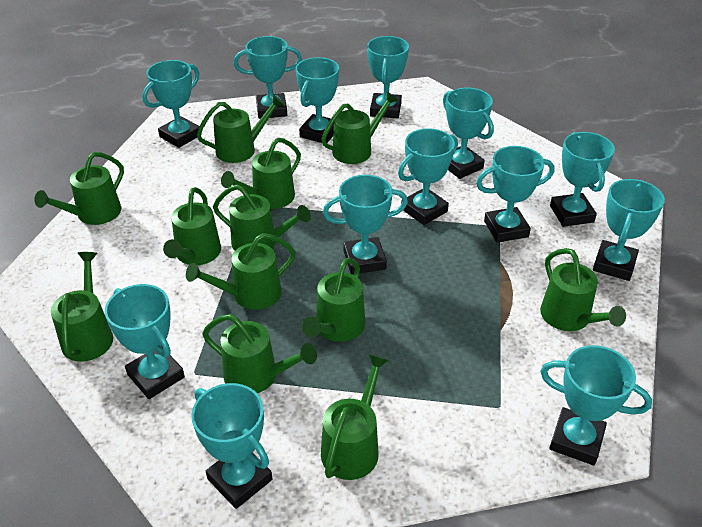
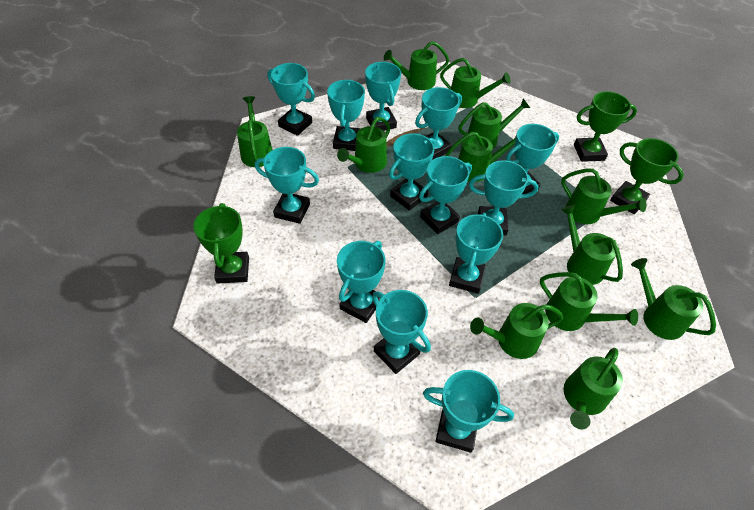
green trophy: none = 0 -> [193,203,249,284] [574,91,637,162] [610,138,684,214] = 3

